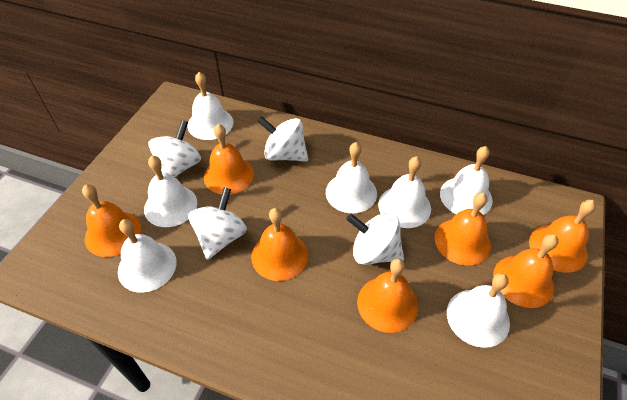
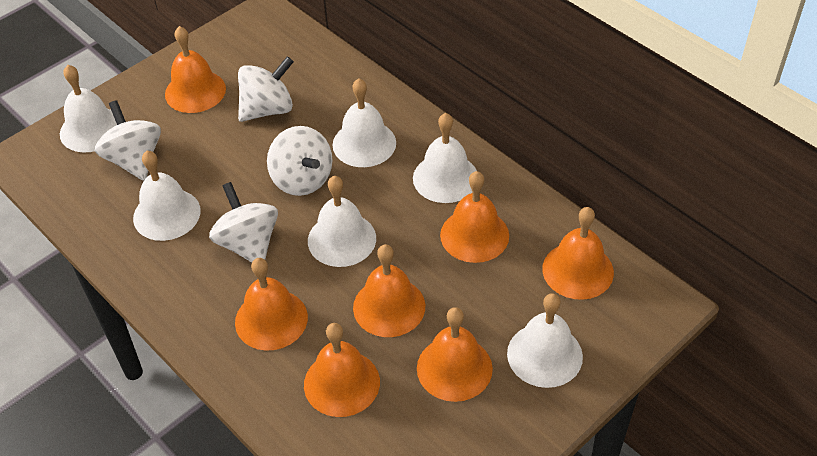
white bell: [118,219,177,293] [144,156,197,227] [188,72,234,140] [326,142,377,213] [378,156,431,228] [440,146,493,215] [447,273,510,348] = 7 -> [60,65,117,153] [133,151,201,241] [308,176,376,267] [332,78,396,167] [413,113,477,203] [507,293,583,388] = 6

